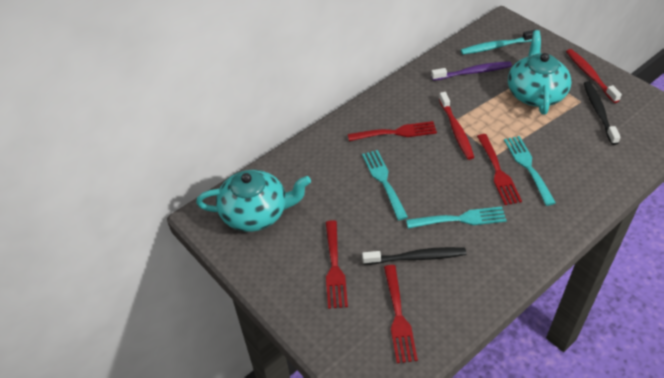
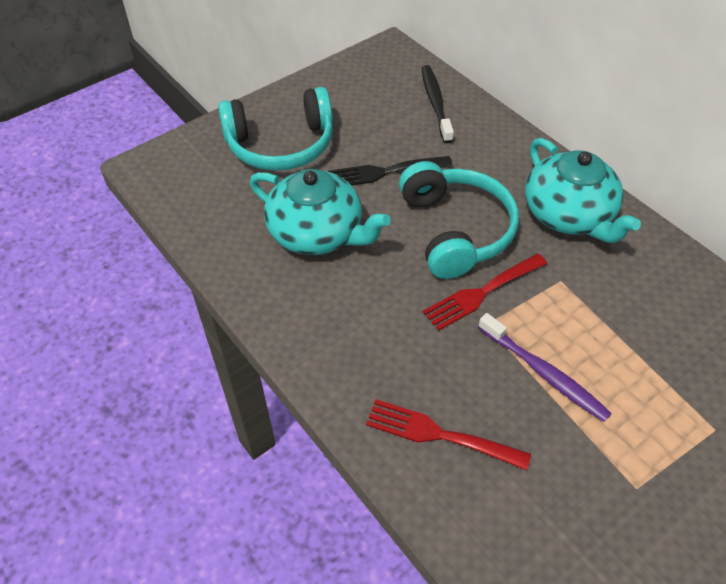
black fork: none = 0 -> [328,156,453,185] = 1
black toothbrush: [362,247,466,265] [584,81,621,145] = 2 -> [422,65,454,143] = 1
red fork: [326,220,348,309] [348,121,437,141] [384,265,418,363] [477,134,522,205] = 4 -> [366,399,531,470] [423,254,547,331] = 2
red toothbrush: [439,92,474,160] [566,49,622,103] = 2 -> none = 0
turquoise fork: [362,150,408,220] [406,207,507,229] [504,136,556,206] = 3 -> none = 0
turquoise headphones: none = 0 -> [218,87,333,171] [399,161,519,279] = 2
turquoise toothbrush: [461,30,535,54] = 1 -> none = 0

